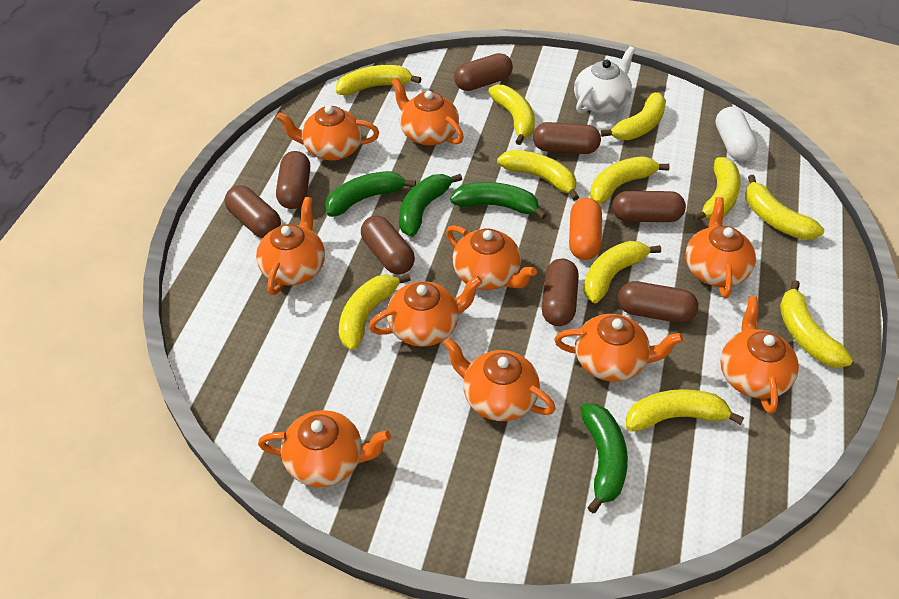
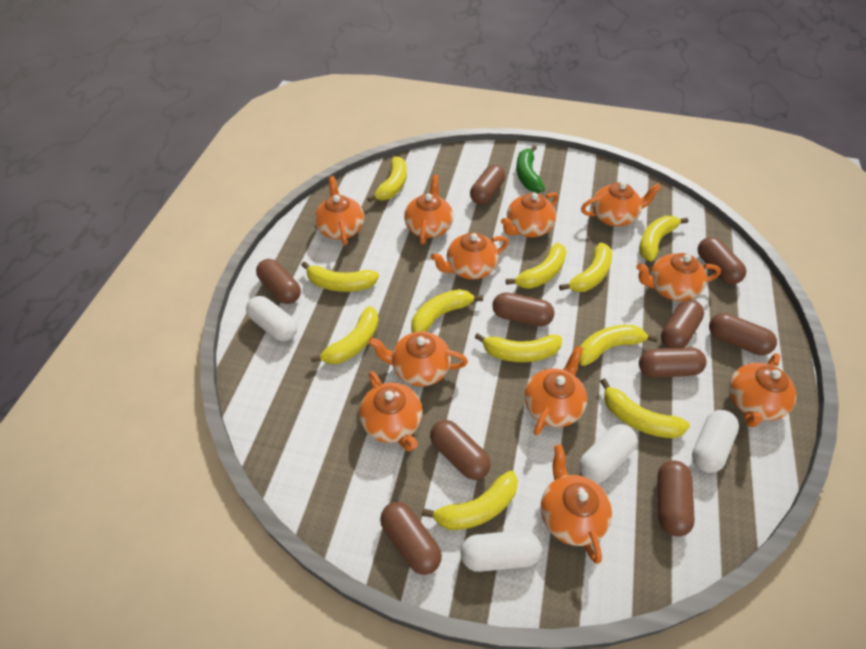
brown capsule: [225,185,281,238] [276,151,310,209] [361,216,415,274] [454,53,513,91] [533,122,601,154] [542,259,579,326] [612,191,686,222] [618,281,698,323] = 8 -> [256,259,301,304] [380,502,442,575] [430,420,491,480] [470,165,505,205] [492,292,554,326] [639,347,706,378] [657,461,695,537] [661,300,704,348] [697,237,746,284] [709,313,777,355] = 10
green banana: [325,171,416,217] [399,174,462,237] [450,182,547,219] [580,404,628,513] = 4 -> [516,145,545,193] = 1
orange capsule: [569,198,602,260] = 1 -> none = 0
orange teapot: [256,197,325,295] [258,410,391,487] [276,105,379,161] [369,276,482,347] [391,78,464,146] [443,338,555,421] [446,225,537,290] [554,314,683,382] [686,197,756,298] [720,296,799,414] = 10 -> [315,176,364,246] [359,371,423,451] [368,332,468,386] [404,174,453,244] [431,232,509,279] [501,192,558,237] [524,346,587,436] [541,444,612,564] [581,182,662,226] [636,253,721,301] [729,353,797,427] = 11
white capsule: [715,107,758,161] = 1 -> [246,296,297,341] [460,530,542,572] [579,424,637,483] [692,410,739,473] = 4
white teapot: [574,46,635,114] = 1 -> none = 0

